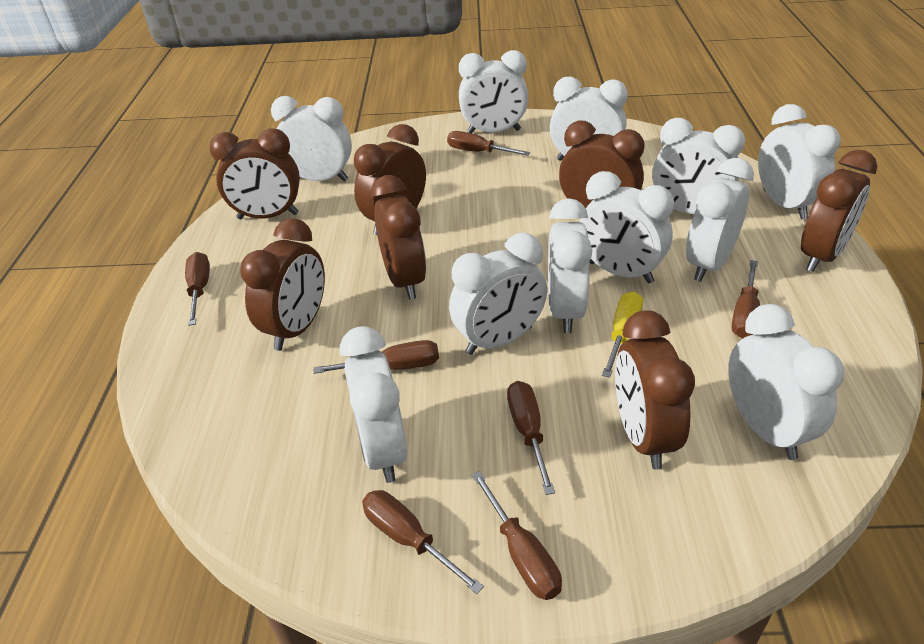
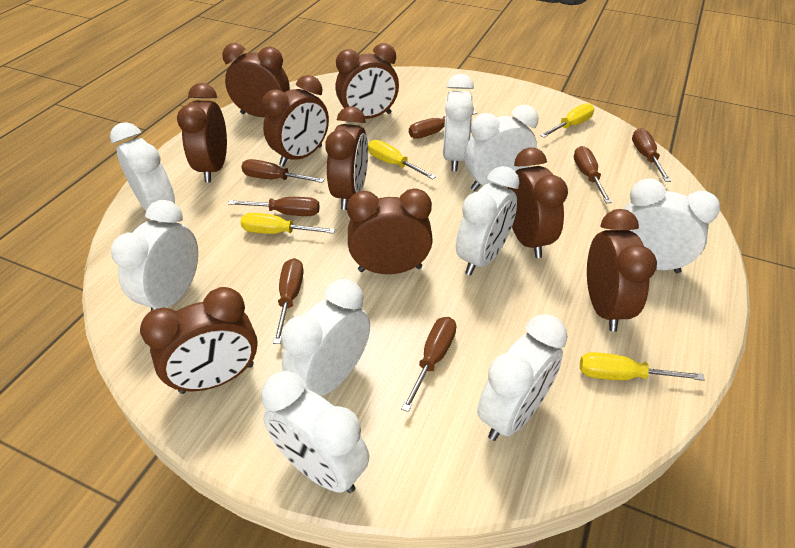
brown clock: [210,128,300,219] [240,218,325,351] [354,124,426,235] [371,175,426,300] [559,120,645,208] [615,311,695,470] [801,150,878,272] = 7 -> [140,287,258,394] [177,83,227,183] [222,43,290,117] [262,75,329,166] [325,106,368,210] [336,43,399,122] [347,188,433,274] [508,148,568,258] [587,209,657,332] = 9
white clock: [271,96,352,181] [340,326,407,483] [449,233,547,355] [459,50,529,134] [548,198,592,333] [550,77,628,161] [580,171,674,283] [652,118,745,214] [686,158,754,282] [728,304,844,460] [758,104,840,219] = 11 -> [110,122,175,211] [111,200,198,311] [261,371,369,493] [281,279,370,396] [443,74,474,171] [456,166,520,275] [464,105,538,191] [477,314,567,441] [624,178,720,273] = 9
yellow screwdriver: [602,292,643,378] = 1 -> [240,213,335,234] [368,140,436,180] [540,103,594,138] [580,352,705,381] = 4

